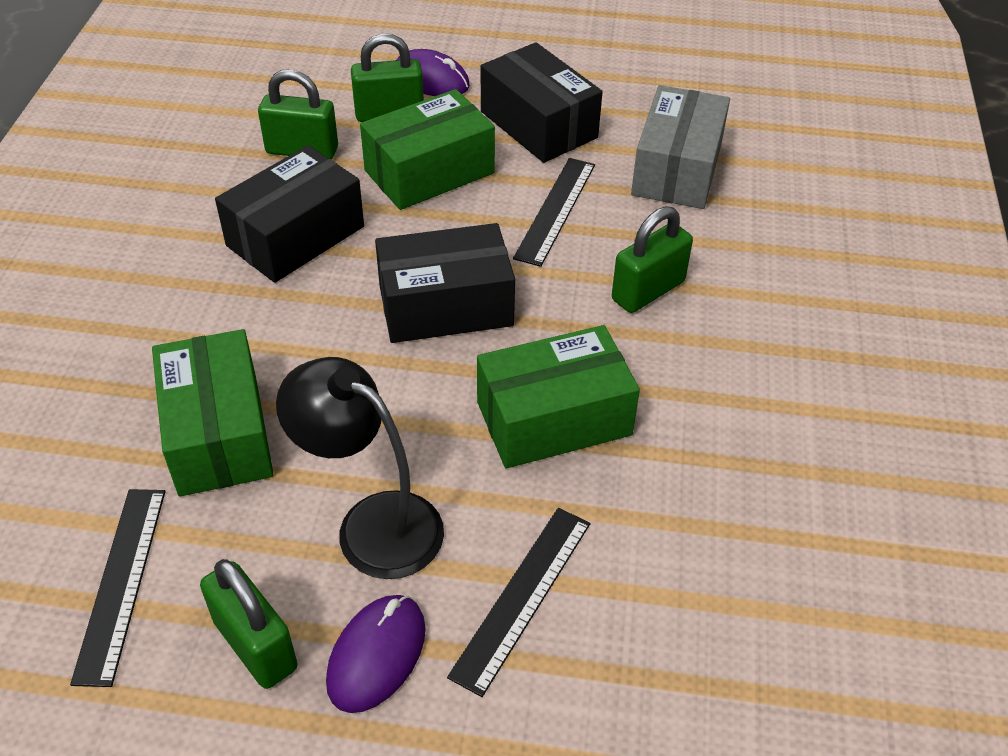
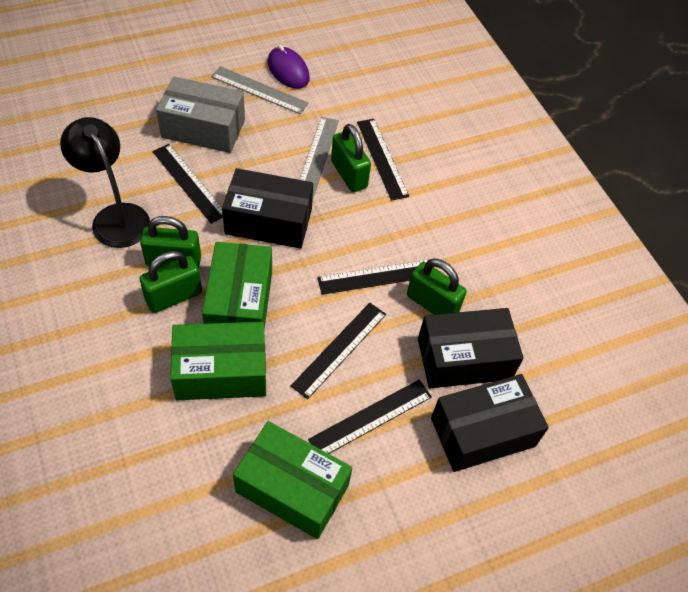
black ruler: [70,489,165,687] [447,508,591,697] [513,158,595,267] = 3 -> [152,144,223,224] [291,303,386,399] [308,380,432,454] [317,260,428,295] [357,119,409,201] = 5
grey ruler: none = 0 -> [211,66,309,114] [299,117,339,198] = 2
purple mouse: [326,595,426,713] [397,49,470,96] = 2 -> [267,45,310,89] = 1

